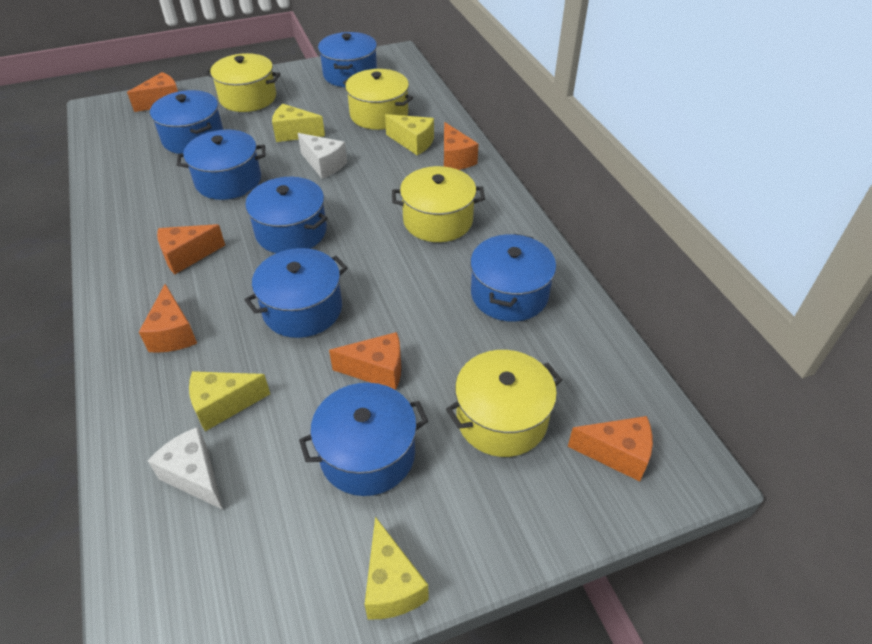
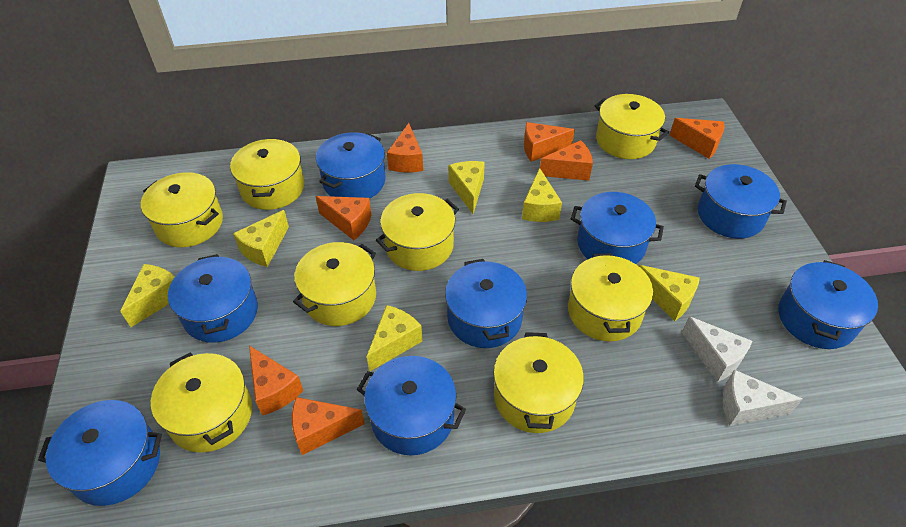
blue pot: [150,90,223,154] [177,129,266,200] [244,248,348,338] [245,177,328,253] [299,383,428,496] [318,32,377,87] [470,234,556,322] = 7 -> [38,400,162,506] [168,254,258,343] [316,132,386,199] [357,356,466,455] [445,259,527,348] [571,192,664,264] [695,164,787,239] [778,260,878,349] = 8
orange cheese: [127,72,178,112] [139,284,197,353] [157,224,225,274] [329,332,401,390] [444,122,478,170] [568,416,653,482] = 6 -> [249,346,303,416] [292,397,365,455] [316,196,371,240] [387,123,423,173] [524,122,575,162] [540,140,593,181] [669,118,725,159] = 7
yellow cheese: [189,371,270,431] [272,104,325,142] [364,517,429,619] [385,114,434,155] = 4 -> [120,264,175,327] [233,210,289,267] [367,305,422,372] [449,161,485,214] [522,168,562,222] [639,265,700,321] = 6
yellow pot: [205,53,281,112] [343,69,413,130] [392,166,485,242] [446,350,562,457] = 4 -> [141,172,223,247] [151,353,252,453] [230,138,304,210] [293,242,376,326] [376,193,459,271] [493,332,584,433] [568,253,653,342] [595,94,669,159] = 8

